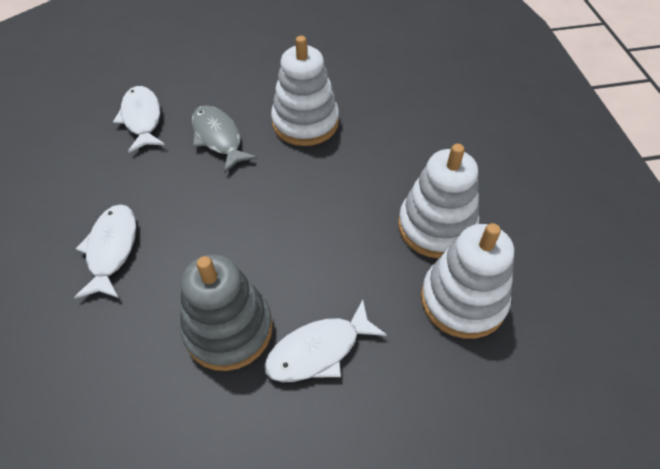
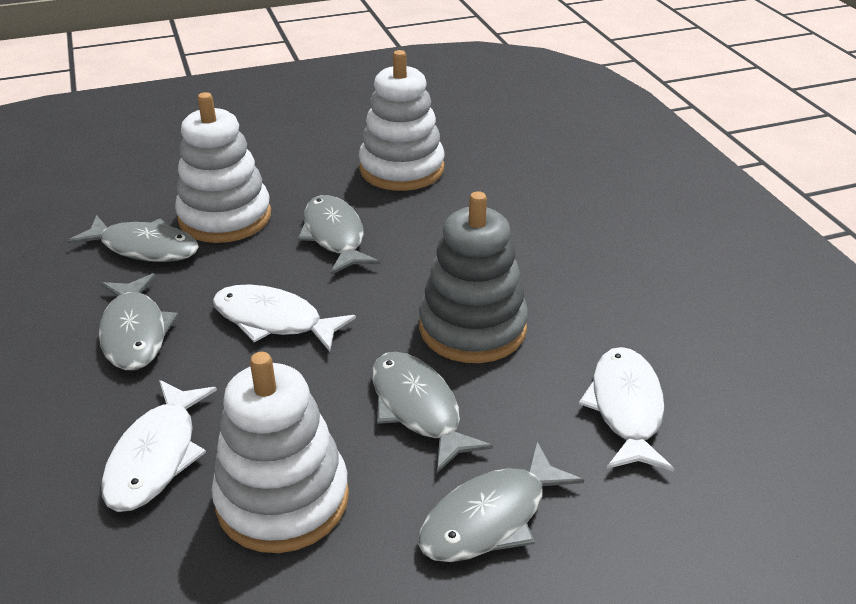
grey fish: [192,105,257,173] = 1 -> [67,215,199,262] [99,273,178,370] [298,195,380,275] [372,352,493,473] [418,442,584,562] = 5

